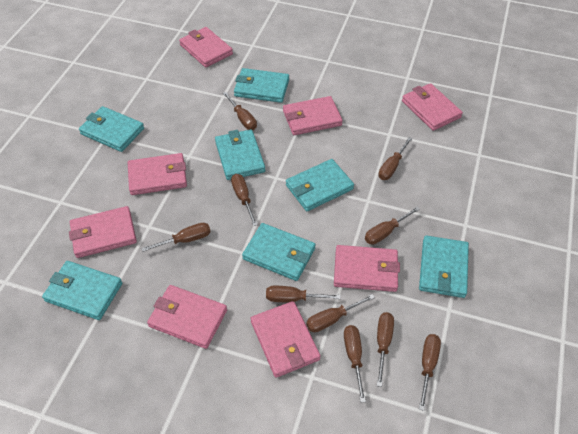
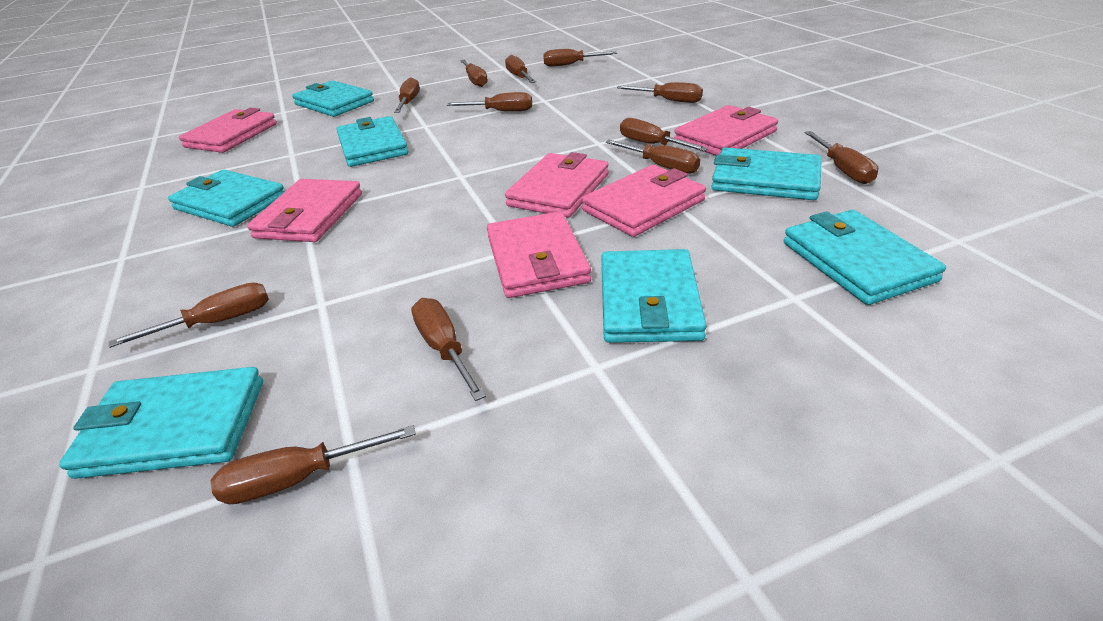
brown screwdriver: [141,223,211,252] [223,92,257,130] [231,174,258,226] [266,286,341,302] [306,294,375,332] [344,325,366,403] [365,206,420,244] [377,312,394,387] [378,137,412,180] [419,334,441,411] = 10 -> [109,282,269,348] [211,425,416,504] [394,77,420,113] [411,298,486,401] [447,92,532,111] [460,59,488,87] [505,55,536,83] [543,49,617,67] [605,140,700,174] [617,82,703,103] [620,118,708,151] [805,131,878,184] = 12
pink wallet: [69,206,137,258] [128,153,187,195] [147,285,227,349] [179,27,233,68] [251,301,320,378] [283,96,343,135] [334,245,400,292] [402,83,463,131] = 8 -> [179,108,277,153] [247,179,362,242] [487,211,591,298] [505,152,609,217] [582,165,706,237] [674,105,778,156] = 6

